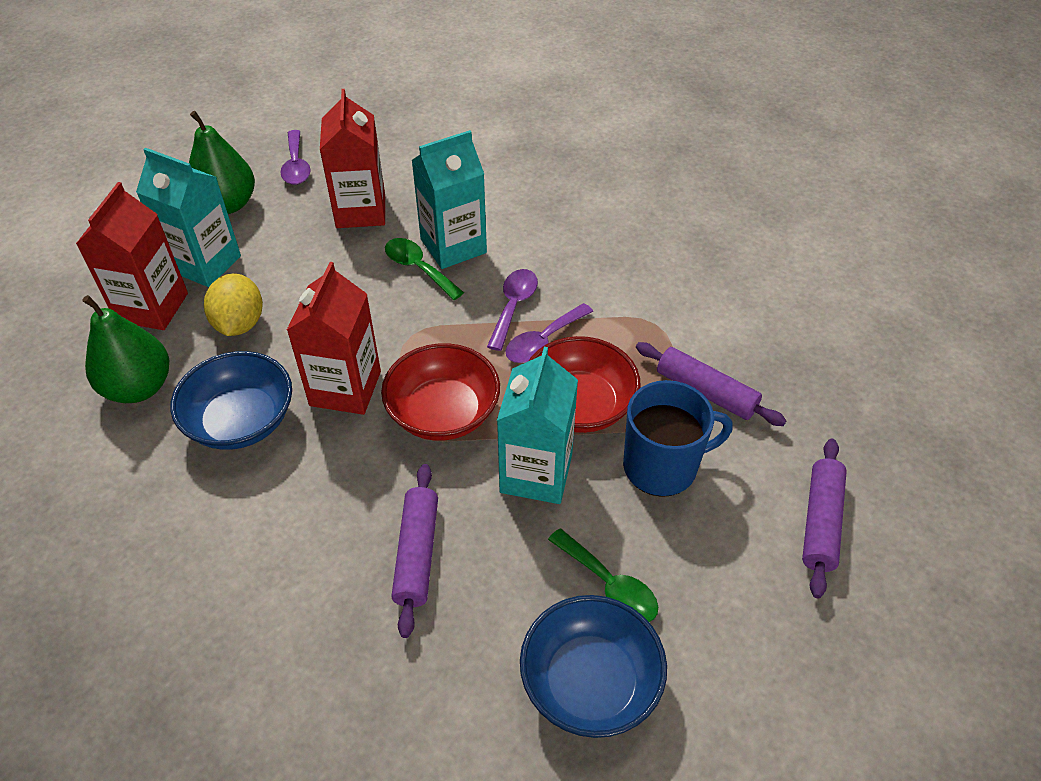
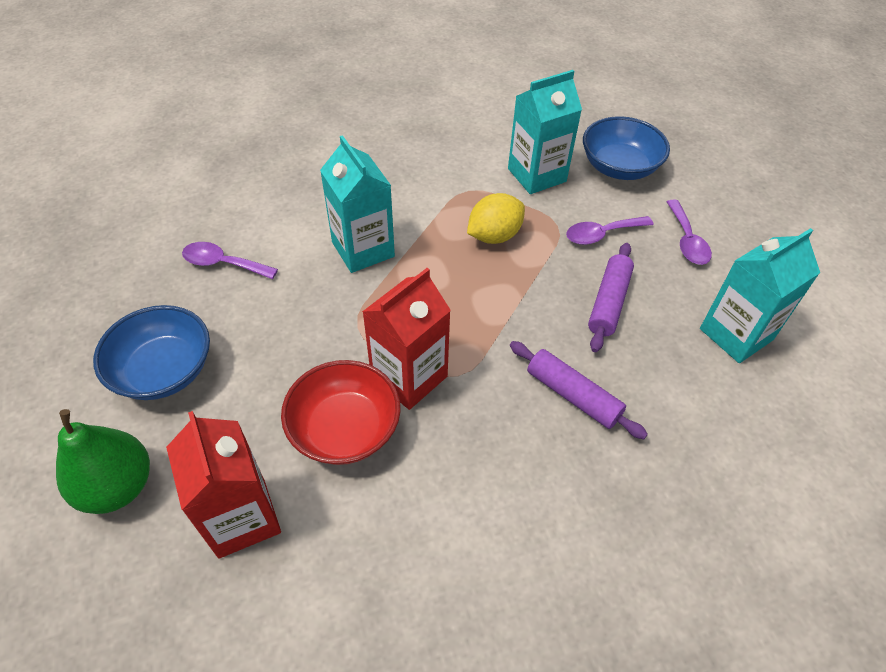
blue mug: [623,380,733,497] = 1 -> none = 0
green pear: [82,295,169,403] [189,111,255,214] = 2 -> [56,409,150,514] = 1
green spoon: [385,238,464,300] [548,528,658,622] = 2 -> none = 0
purple rolling pin: [391,464,438,638] [636,342,787,426] [802,438,847,598] = 3 -> [510,341,648,439] [588,243,634,352] = 2
red bowl: [381,343,500,441] [529,336,641,433] = 2 -> [281,360,401,465] = 1
red carton: [76,182,188,330] [287,262,381,415] [320,89,385,228] = 3 -> [166,411,281,558] [362,268,451,410] = 2

